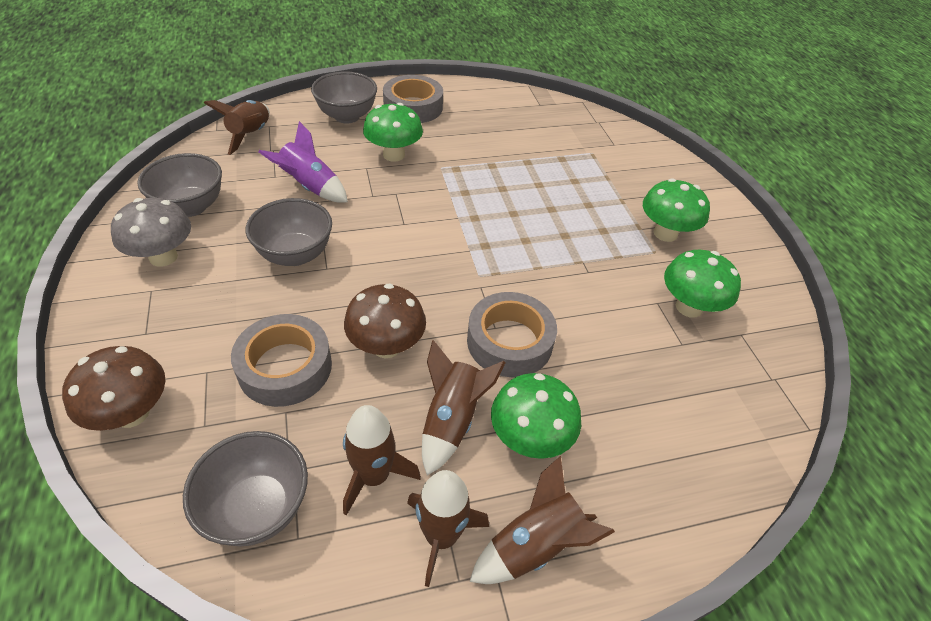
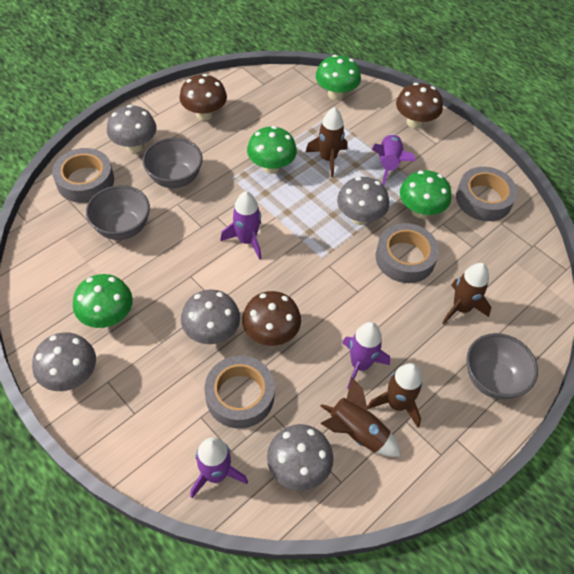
brown mushroom: [62,346,166,431] [344,283,426,358] = 2 -> [179,74,227,121] [242,291,301,346] [396,83,443,128] = 3
brown rocket: [204,100,270,155] [343,405,421,516] [407,470,489,587] [422,340,506,475] [470,456,615,584] = 5 -> [306,107,347,177] [320,377,401,457] [367,363,422,428] [442,263,491,324] = 4
grey bowl: [137,153,222,217] [183,431,308,546] [246,198,332,266] [311,71,377,124] = 4 -> [86,185,150,240] [143,138,203,188] [467,333,538,399] = 3
grey mushroom: [111,198,191,267] = 1 -> [32,332,96,391] [107,105,157,153] [181,289,240,344] [267,424,333,491] [337,177,389,225] = 5
grey tape: [231,314,332,407] [383,75,443,123] [467,292,557,377] = 3 -> [52,148,114,203] [205,356,275,428] [376,223,439,283] [456,167,517,221] = 4
purple rocket: [258,121,348,203] = 1 -> [190,437,248,498] [220,192,261,260] [343,322,390,389] [372,134,416,186] = 4

